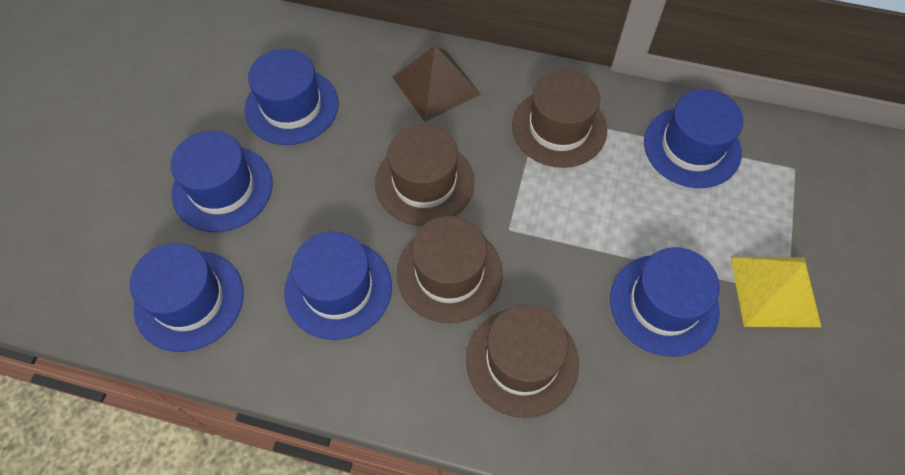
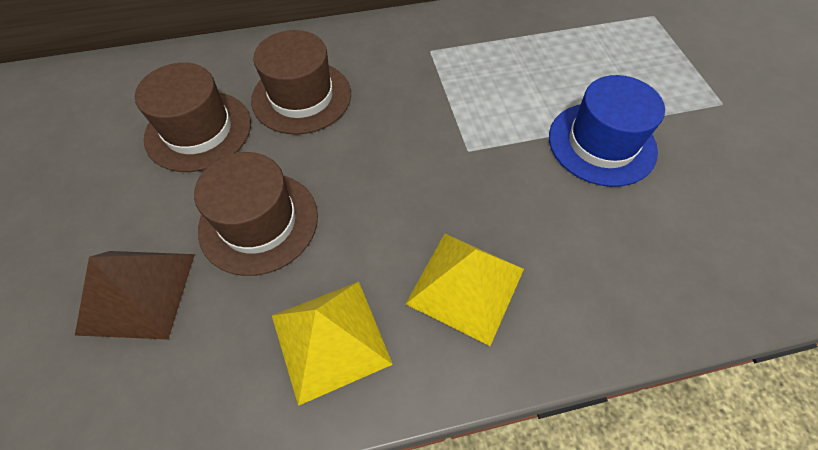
blue hat: [130,243,244,352] [171,131,273,232] [244,49,339,145] [284,232,392,340] [610,247,720,357] [644,89,743,188] = 6 -> [549,75,665,187] = 1
brown hat: [375,124,474,226] [396,216,503,323] [466,305,579,418] [512,70,607,168] = 4 -> [135,63,251,172] [194,152,318,276] [251,30,351,135] = 3
yellow pyramid: [731,257,821,327] = 1 -> [272,282,393,406] [406,234,524,346] = 2

